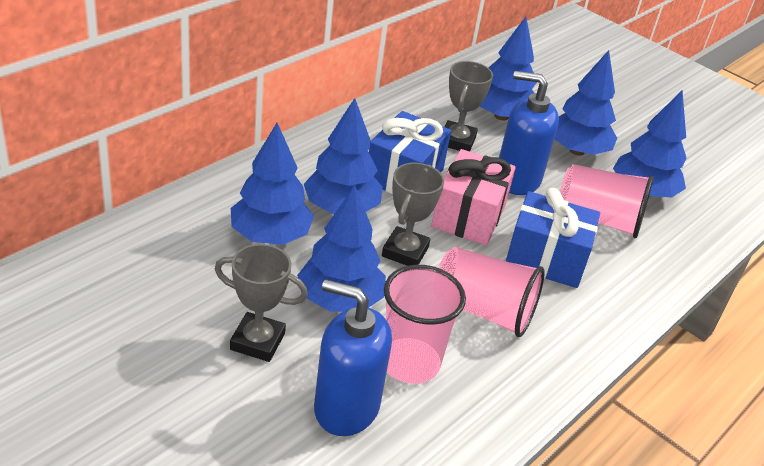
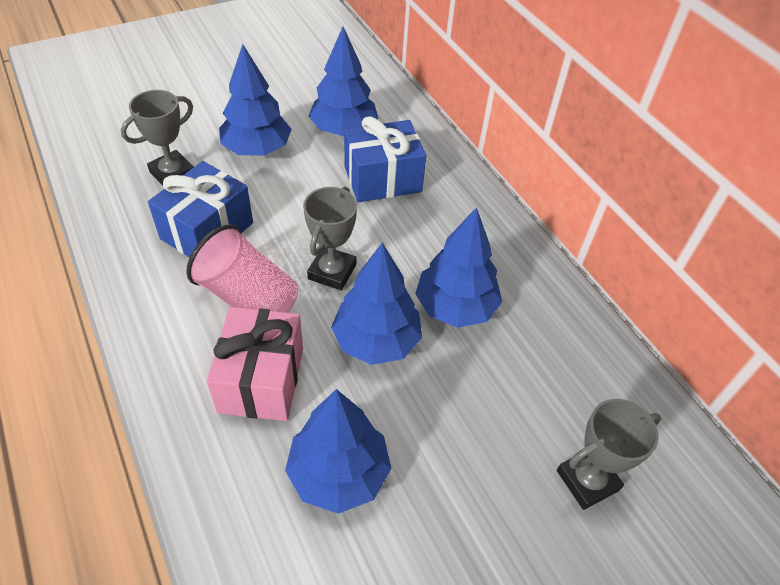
blue soap dispenser: [314,279,392,436] [499,71,559,195] = 2 -> none = 0
blue tree: [231,123,314,245] [297,185,386,312] [304,98,383,214] [479,17,537,120] [555,50,617,156] [613,90,687,198] = 6 -> [219,44,292,156] [285,389,391,514] [309,27,378,136] [331,243,422,365] [415,207,502,328] = 5
pink cup: [384,265,466,384] [439,247,545,337] [560,164,654,238] = 3 -> [186,225,298,313] = 1

